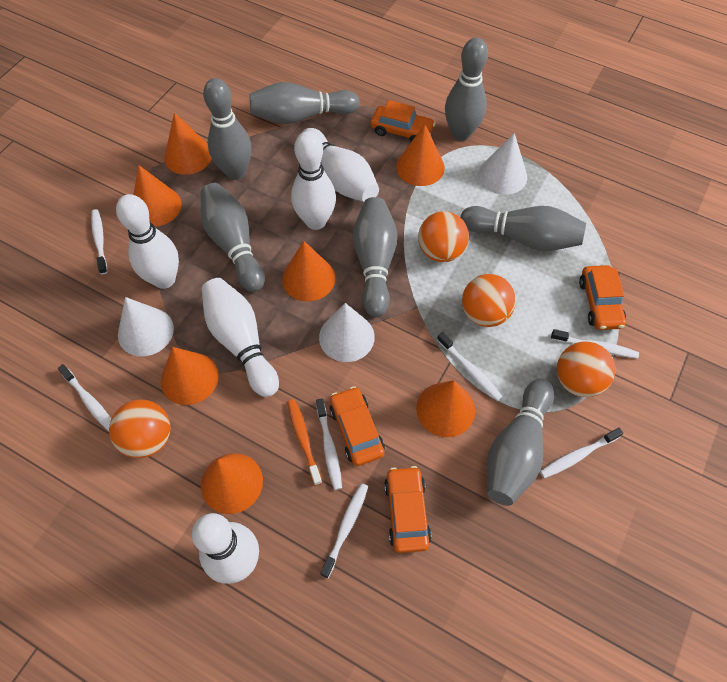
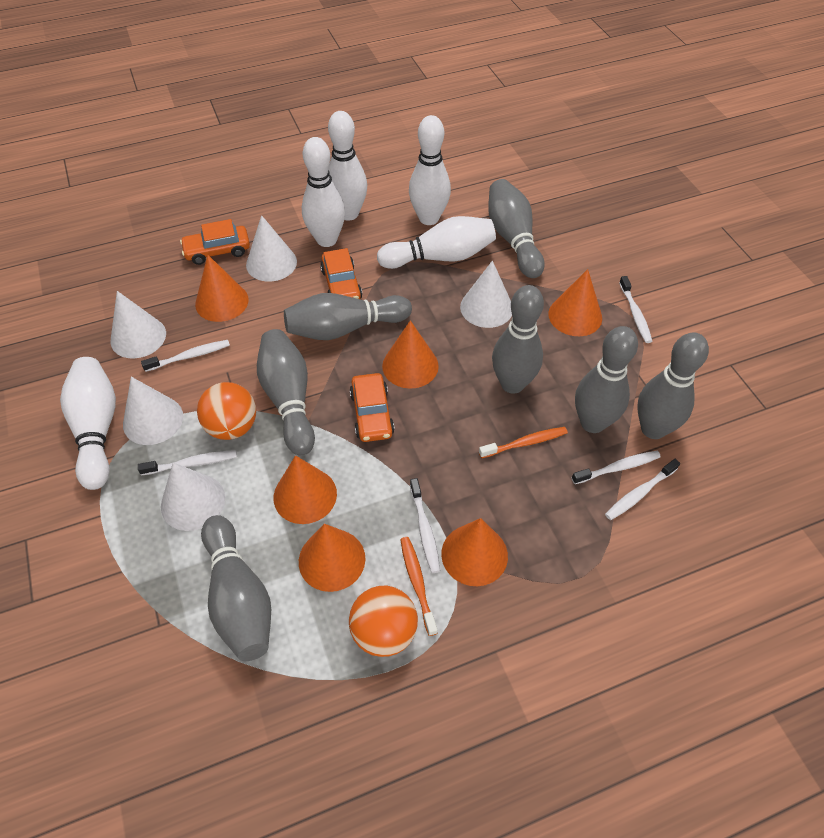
orange ball: [109,399,171,458] [418,211,469,262] [462,274,516,327] [557,342,615,397] = 4 -> [197,382,256,440] [349,586,418,657] = 2
orange car: [330,386,385,466] [371,100,436,142] [384,466,431,553] [579,265,626,330] = 4 -> [180,219,250,265] [320,248,362,299] [350,373,395,442] = 3
orange cone: [133,165,182,227] [161,347,219,405] [164,112,212,175] [201,453,263,514] [282,241,335,301] [396,124,445,186] [416,380,475,437] = 7 -> [195,255,249,322] [274,455,337,524] [299,524,365,592] [382,320,439,389] [441,518,508,586] [548,269,602,336] = 6
orange toothbrush: [287,399,322,485] = 1 -> [400,537,437,636] [479,427,568,458] = 2
white cone: [118,297,174,357] [319,303,375,362] [479,133,527,195] = 3 -> [110,291,166,358] [123,377,183,445] [161,462,225,531] [246,215,297,282] [460,261,512,328] = 5
white toothbrush: [58,364,111,431] [91,209,108,274] [316,399,342,490] [320,483,368,578] [437,332,503,401] [540,428,623,478] [551,329,639,359] = 7 -> [138,450,237,475] [141,340,230,372] [410,478,440,573] [572,451,661,484] [605,459,680,520] [619,276,652,343] = 6

